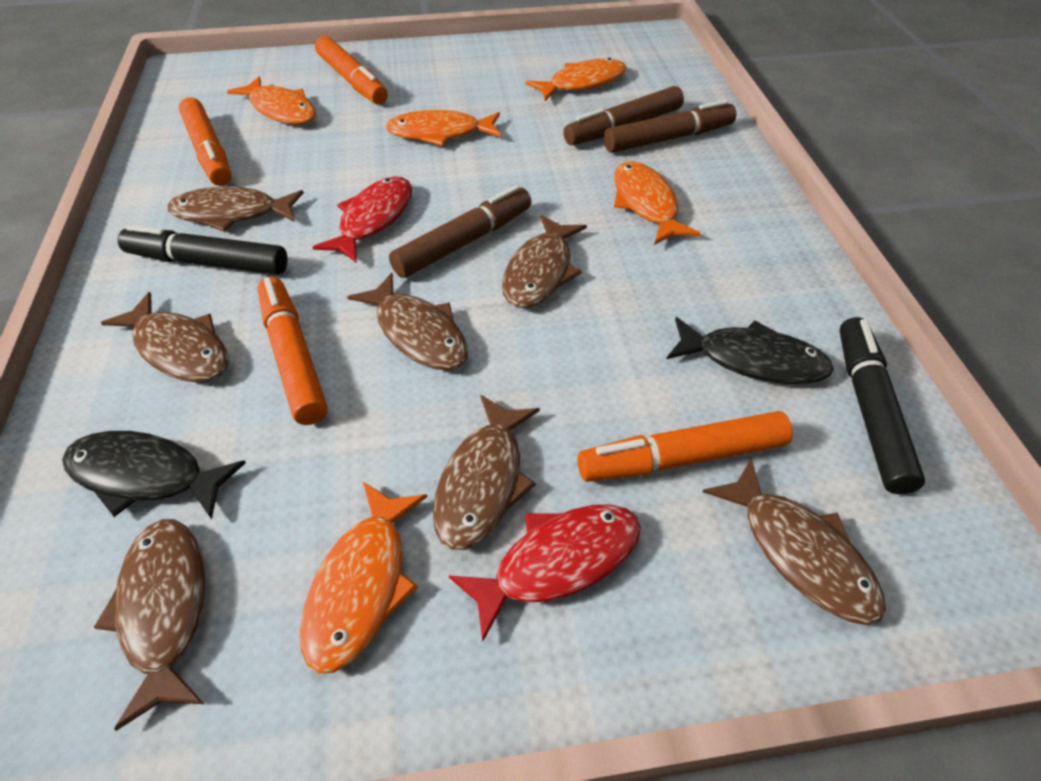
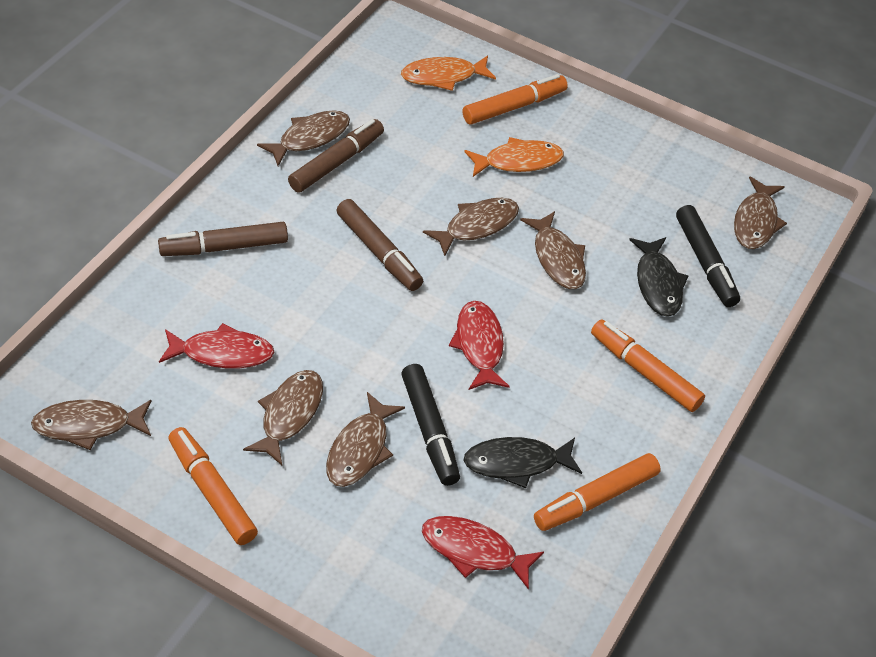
orange fish: [227,76,316,124] [300,482,427,674] [385,110,501,146] [525,58,627,101] [614,161,701,245] = 5 -> [401,55,496,91] [464,137,564,177] = 2
red fish: [313,176,412,263] [449,505,641,642] = 2 -> [159,323,274,368] [422,516,544,590] [449,301,510,390] = 3

